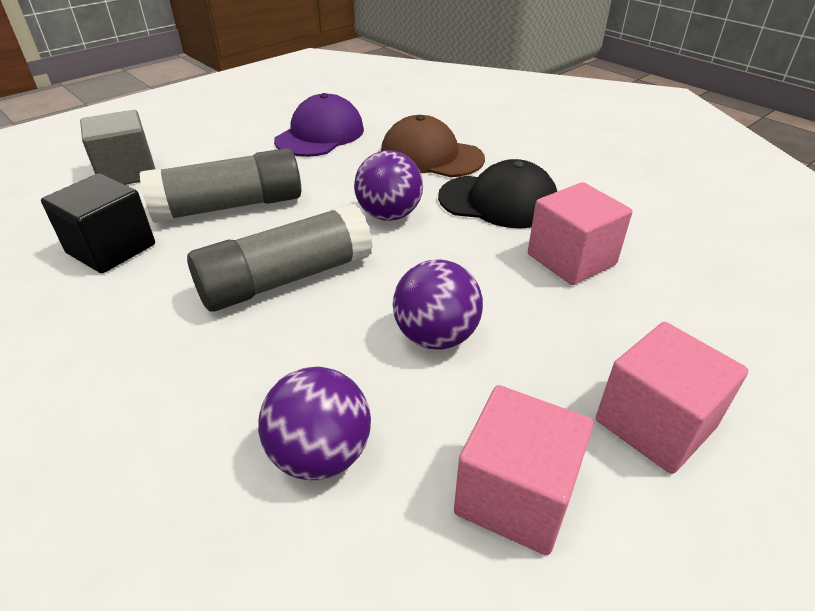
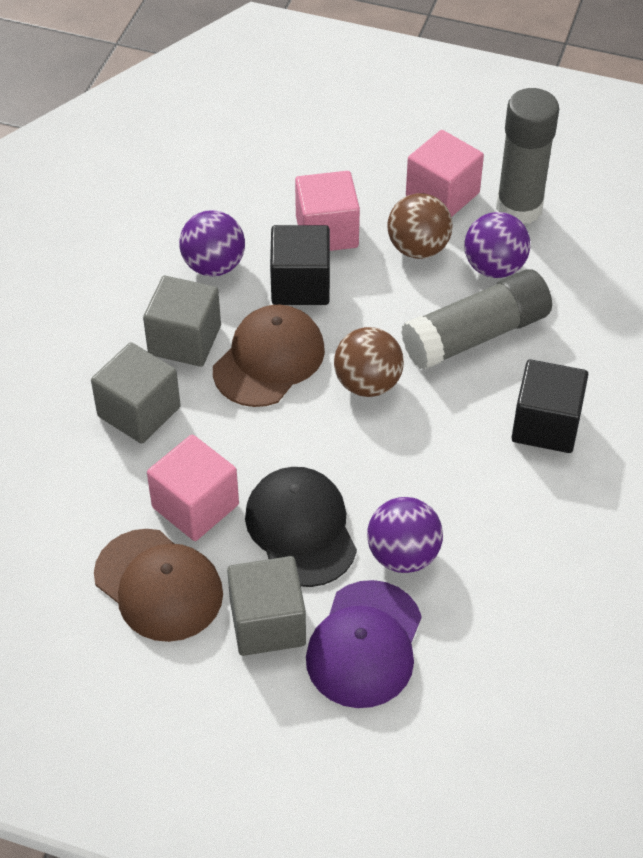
black cube: [41,173,155,273] = 1 -> [270,225,330,305] [512,359,588,453] = 2
brown ball: none = 0 -> [334,327,404,397] [387,193,452,259] = 2
brown cap: [381,115,485,177] = 1 -> [94,529,223,642] [213,305,325,407] = 2
grey cube: [80,110,155,185] = 1 -> [91,342,181,444] [143,276,221,367] [227,556,306,656] = 3

